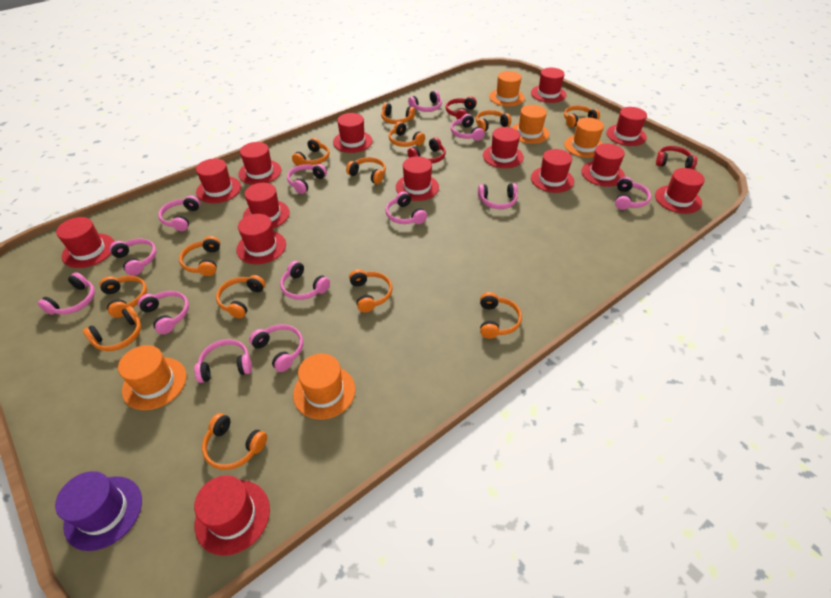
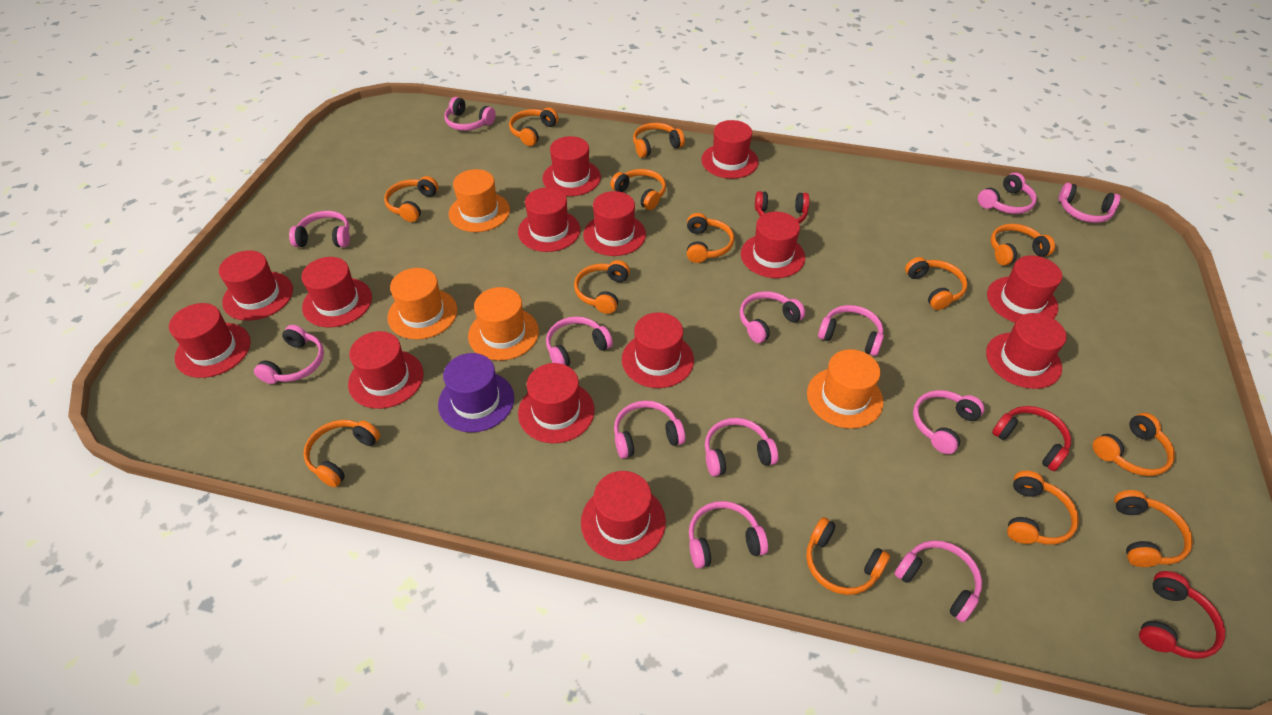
orange hat: [118,345,187,410] [293,353,355,420] [489,71,525,106] [512,105,549,144] [564,117,604,158] = 5 -> [387,268,457,340] [449,169,510,232] [468,287,539,361] [807,349,883,429] = 4

